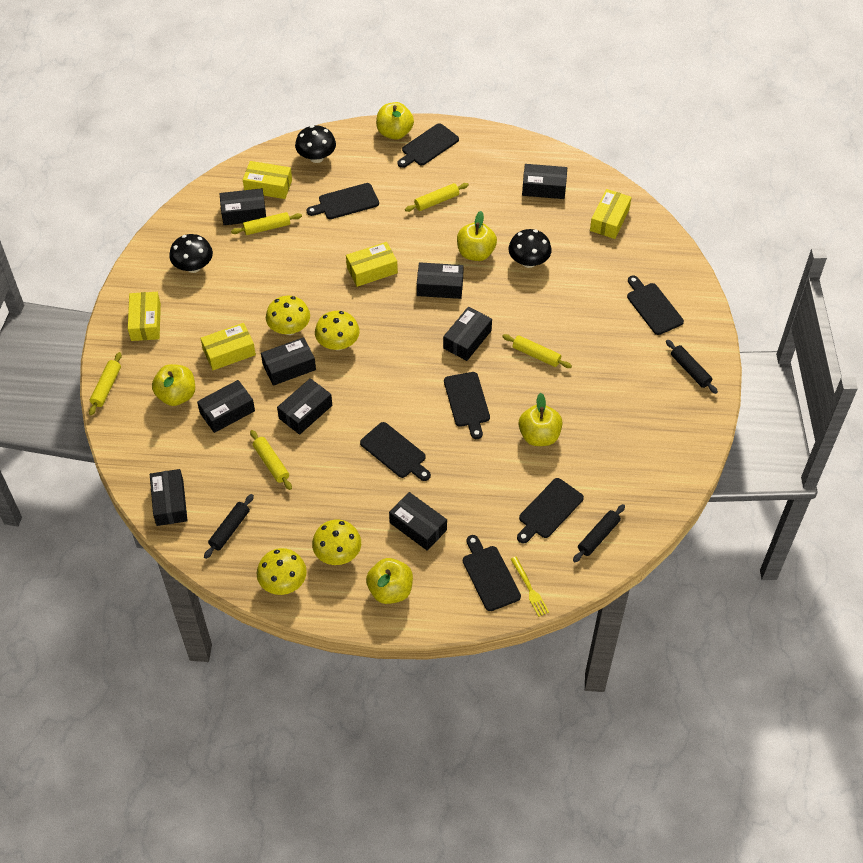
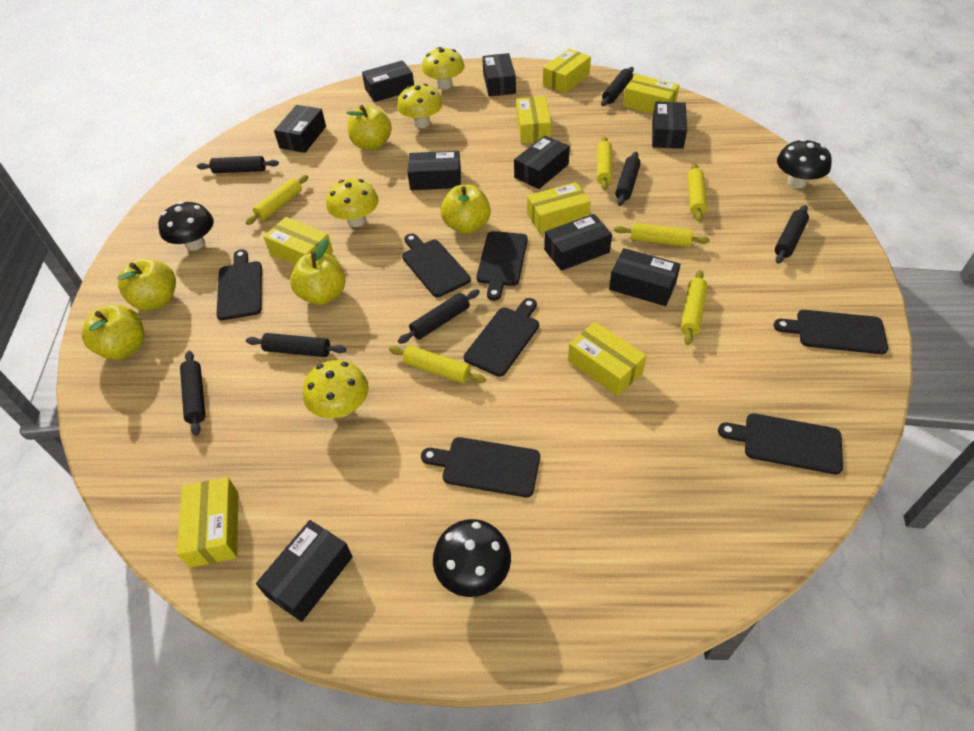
black rolling pin: [204,494,254,559] [573,504,625,562] [666,340,718,394] = 3 -> [180,351,205,436] [197,156,279,173] [246,333,346,357] [398,289,480,344] [601,67,634,106] [615,152,641,206] [775,205,809,264] = 7
yellow box: [128,292,161,341] [200,323,256,370] [243,161,292,199] [346,242,398,287] [590,189,631,239] = 5 -> [177,477,238,568] [263,217,333,265] [517,96,551,143] [527,182,591,234] [543,49,591,93] [568,322,647,396] [623,74,679,114] = 7
yellow fork: [510,557,549,617] = 1 -> none = 0
yellow rolling pin: [89,352,122,416] [231,212,302,235] [250,430,292,490] [405,183,469,212] [502,334,572,368] = 5 -> [245,175,308,225] [389,345,486,383] [597,136,613,190] [614,223,710,247] [681,270,707,345] [687,163,707,222] = 6

